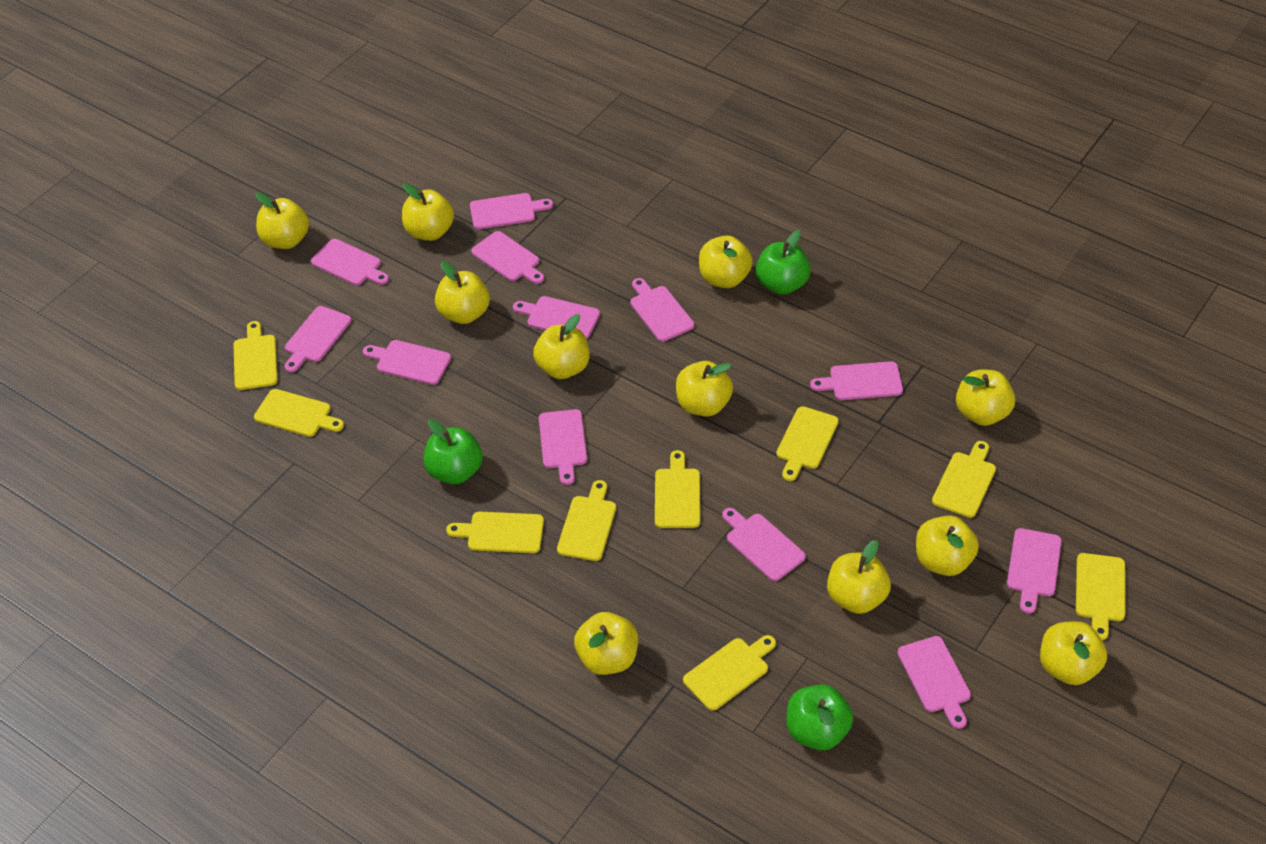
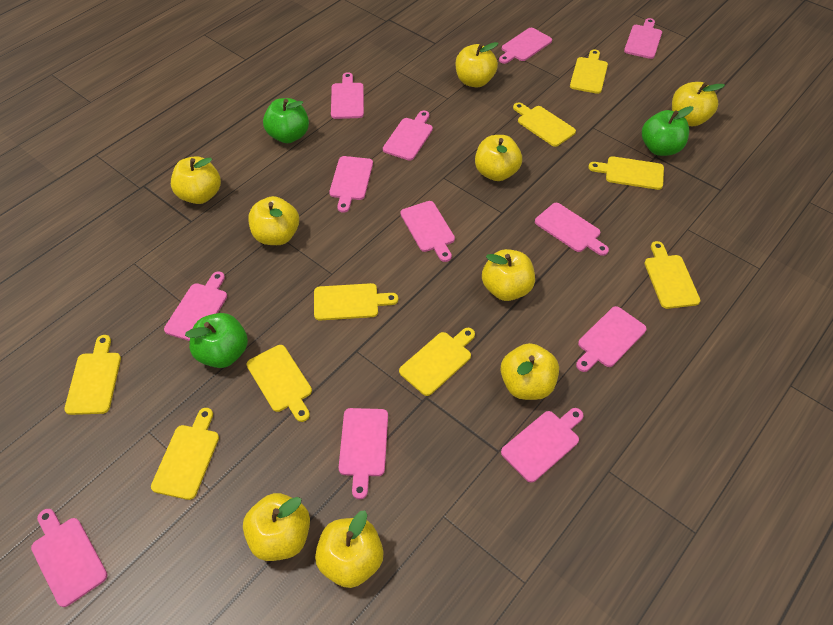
yellow apple: [255,192,309,249] [402,183,454,241] [435,261,490,324] [533,314,589,379] [574,612,638,675] [676,361,733,417] [699,235,753,288] [827,540,891,614] [916,516,979,576] [956,369,1015,426] [1040,621,1107,685] = 11 -> [171,156,221,204] [243,493,310,561] [248,196,299,245] [315,510,384,588] [456,42,499,87] [475,135,522,181] [482,249,535,301] [500,343,559,400] [672,82,725,126] = 9

